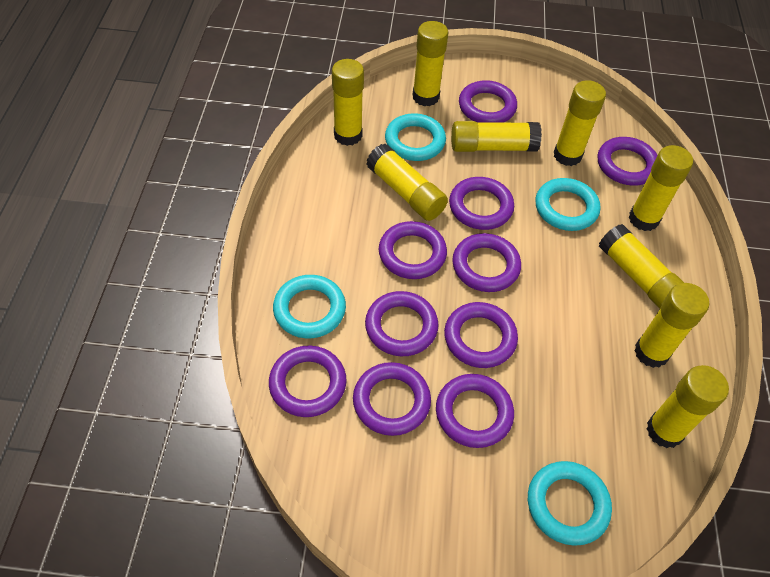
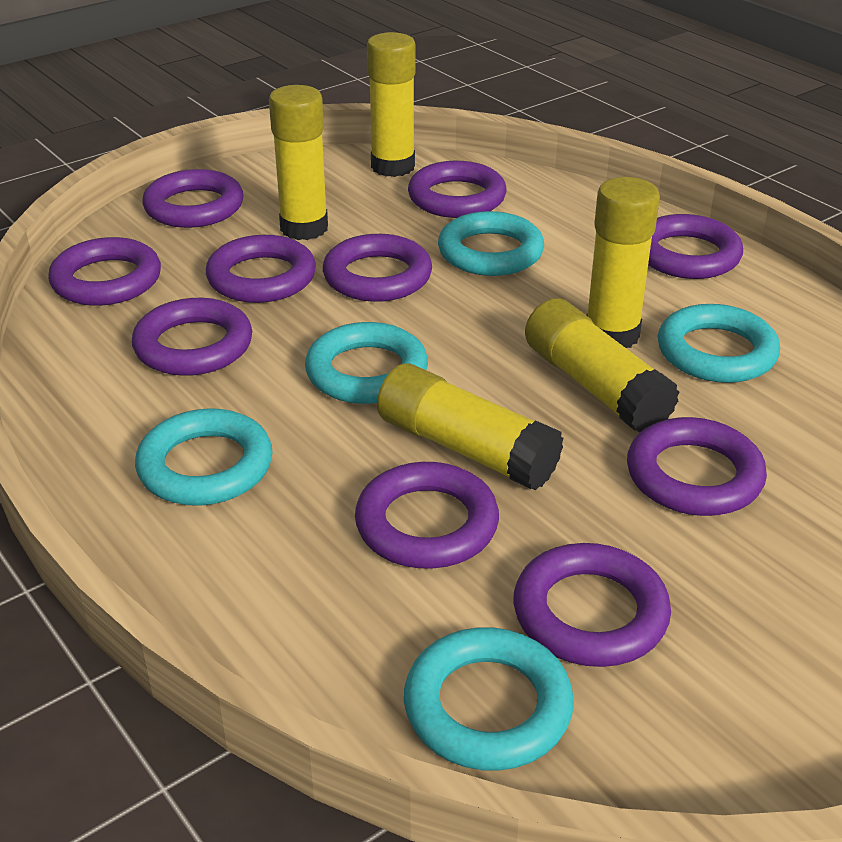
turquoise ring: [273,275,346,338] [385,113,446,161] [528,461,612,546] [535,178,601,231] = 4 -> [135,408,273,506] [305,322,428,404] [404,627,574,771] [438,211,544,276] [658,304,780,383] = 5
yellow glue stick: [332,59,364,146] [367,144,448,221] [412,21,449,106] [451,121,542,152] [553,80,606,166] [599,224,684,309] [629,145,693,231] [634,283,709,368] [647,365,729,448] = 9 -> [269,85,328,240] [367,32,416,177] [377,363,563,490] [525,298,679,433] [586,177,660,348] = 5

